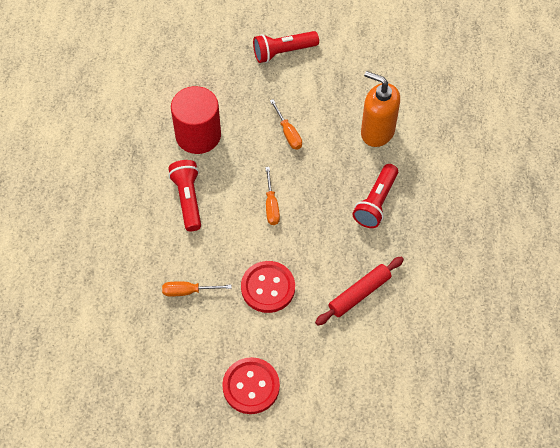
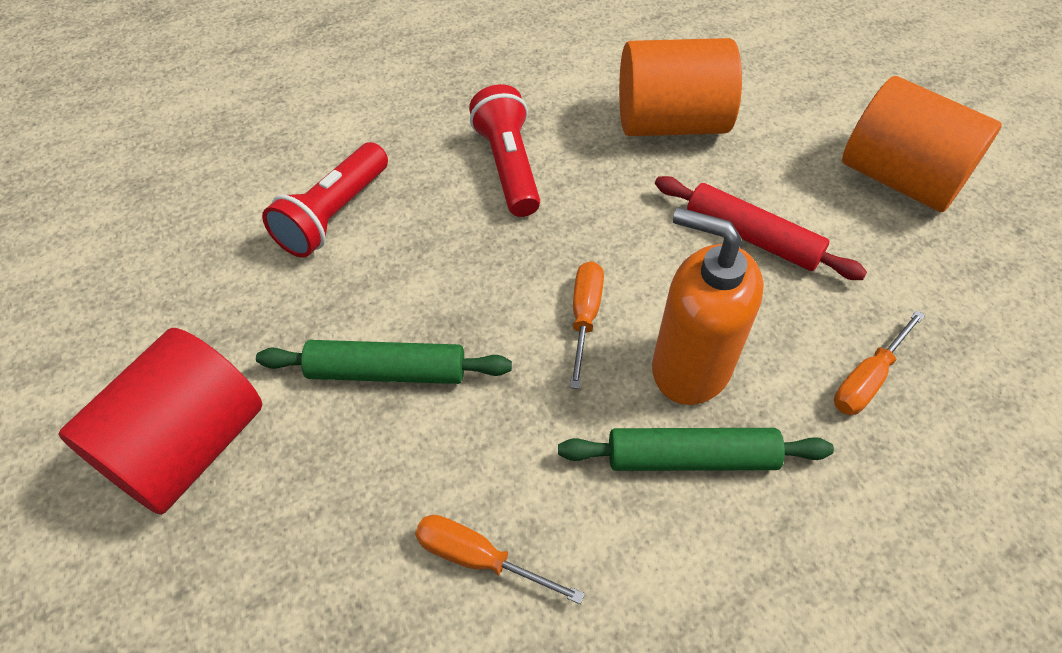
green rolling pin: none = 0 -> [256,340,512,384] [558,428,834,471] = 2
orange cylinder: none = 0 -> [619,38,742,136] [842,76,1002,212] = 2
red button: [222,357,280,414] [241,261,295,313] = 2 -> none = 0
red flashlight: [168,160,201,231] [253,31,319,63] [353,164,398,228] = 3 -> [262,142,388,258] [469,84,540,217] = 2

